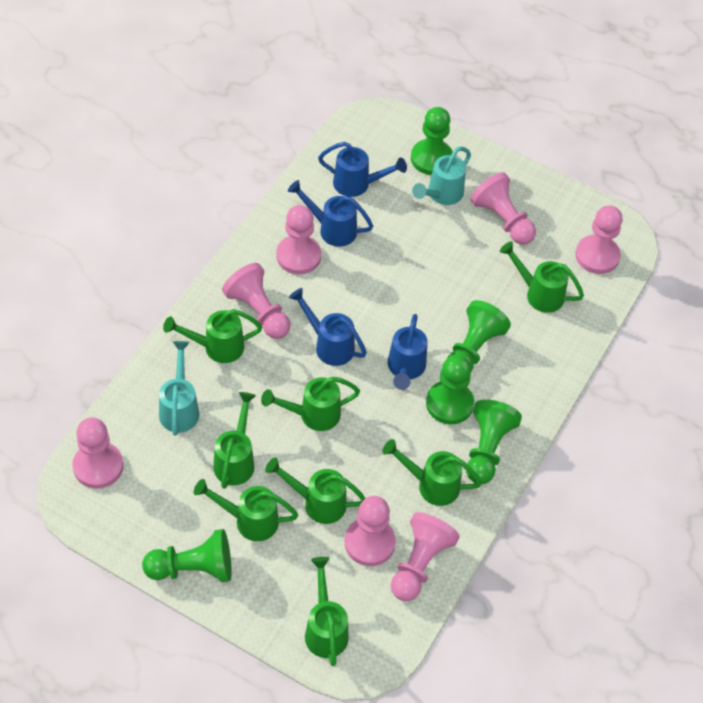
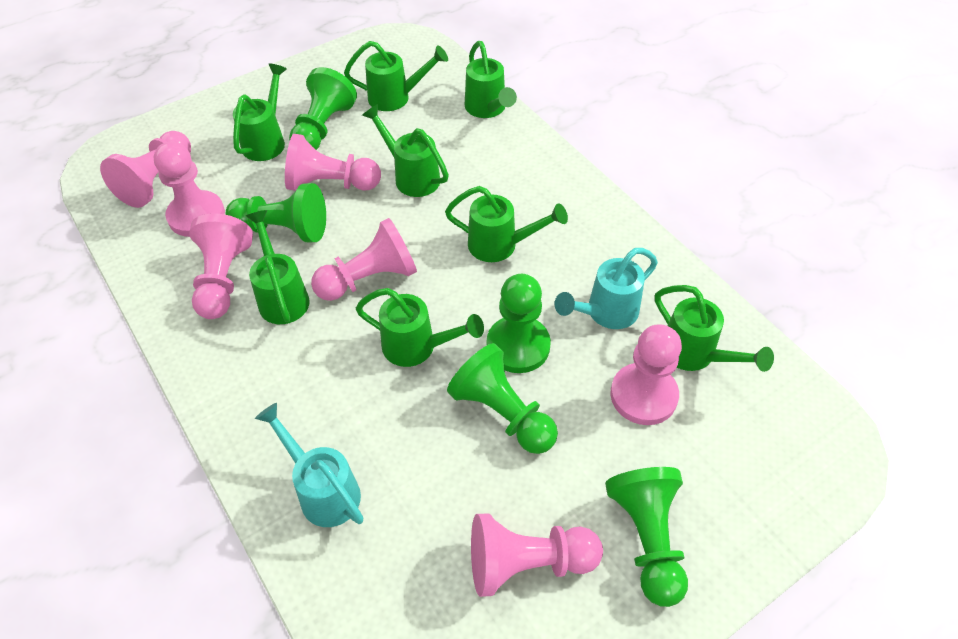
blue watering can: [288,180,373,247] [289,288,367,366] [318,142,407,197] [388,314,428,390] = 4 -> none = 0

